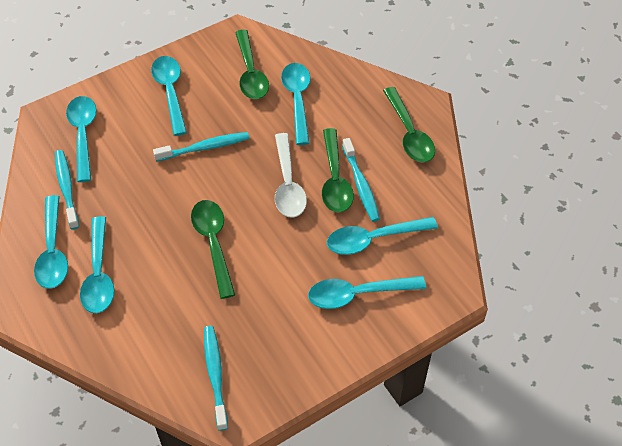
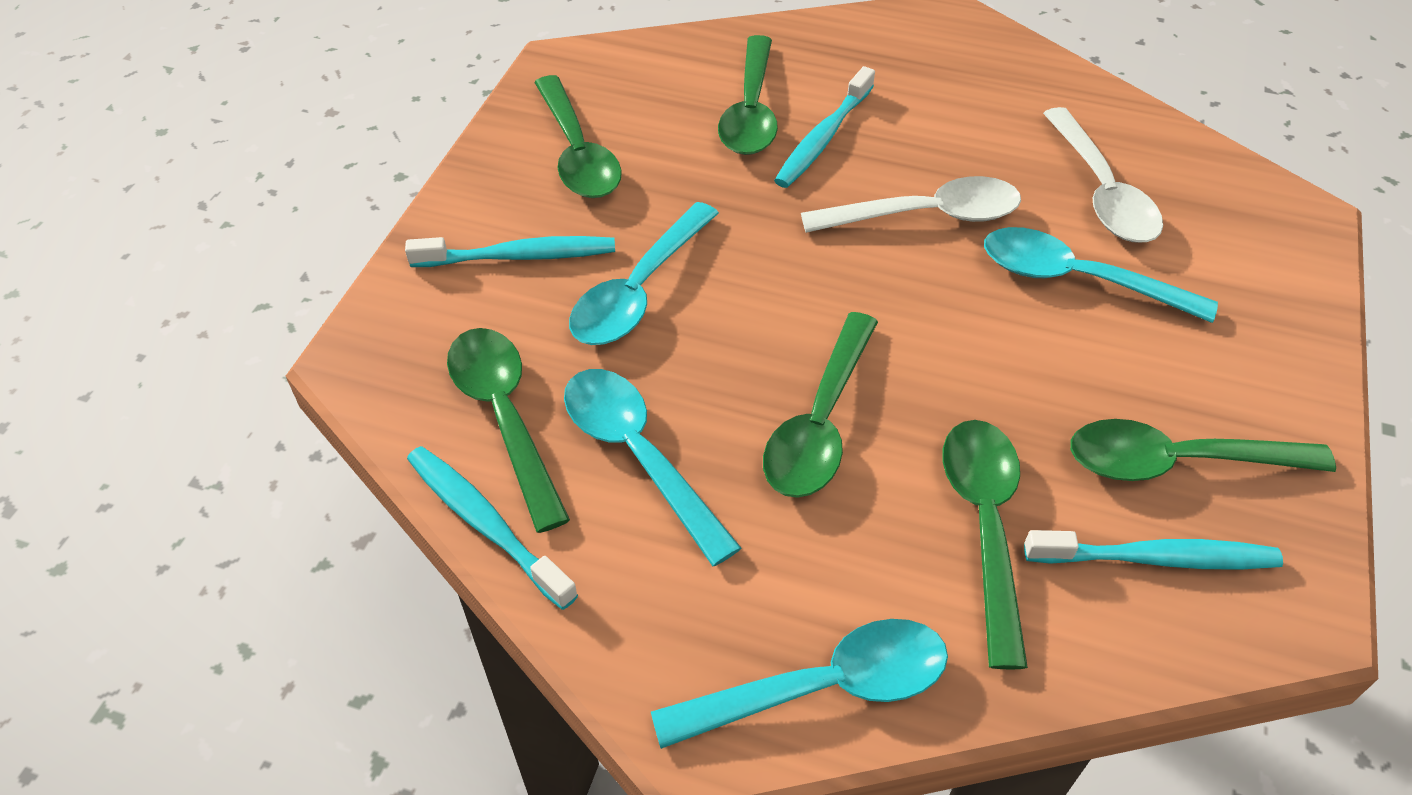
green spoon: [191,200,235,299] [235,30,269,99] [322,128,354,213] [383,87,435,163] = 4 -> [447,328,570,533] [534,75,622,198] [718,35,778,155] [763,312,878,498] [942,420,1028,670] [1070,419,1336,481] = 6
turquoise spoon: [34,195,68,289] [66,96,96,182] [80,216,115,313] [151,56,187,136] [281,63,310,145] [308,276,426,309] [327,217,438,255] = 7 -> [564,369,741,566] [569,202,719,345] [651,619,948,749] [984,227,1218,323] = 4
white spoon: [275,133,307,218] = 1 -> [801,176,1021,233] [1043,107,1163,242] = 2

